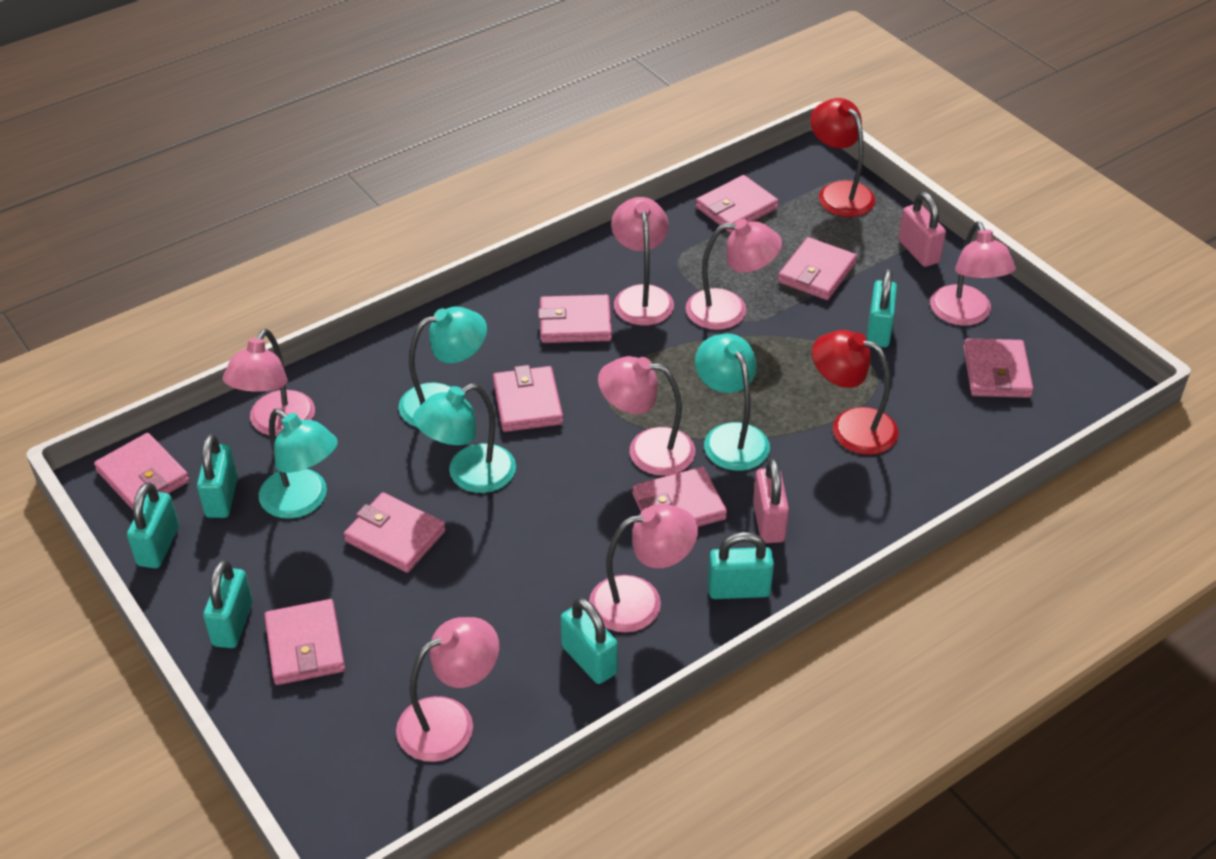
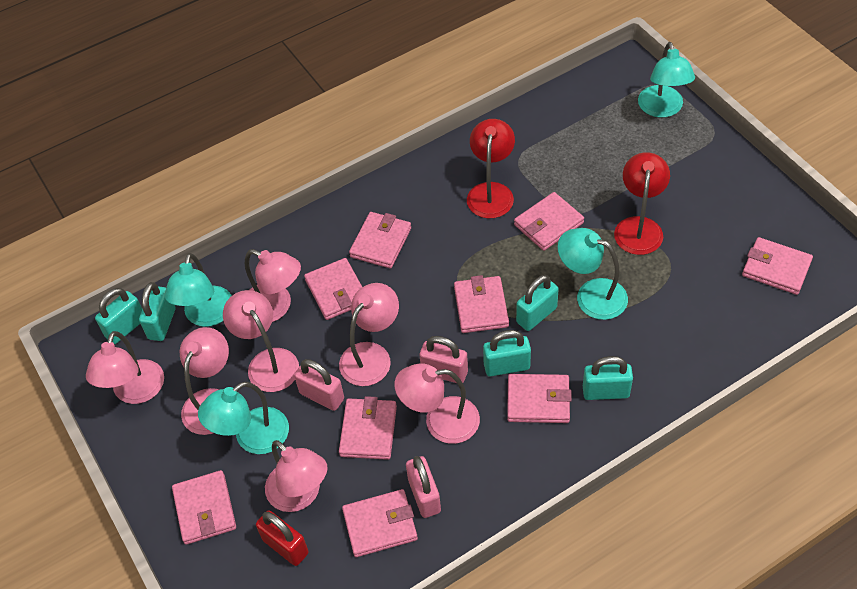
pink padlock: [753,458,789,543] [898,192,946,267] = 2 -> [294,359,344,411] [406,456,441,518] [419,336,468,383] = 3
red padlock: none = 0 -> [256,510,309,566] = 1
turquoise padlock: [127,482,179,568] [197,434,238,518] [203,560,252,648] [561,598,618,684] [708,532,774,599] [867,269,897,347] = 6 -> [95,288,142,344] [139,282,176,341] [483,330,531,377] [516,275,559,331] [583,356,633,400] = 5

